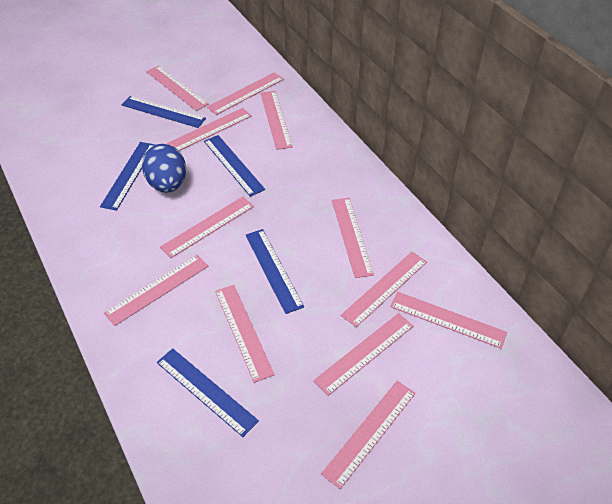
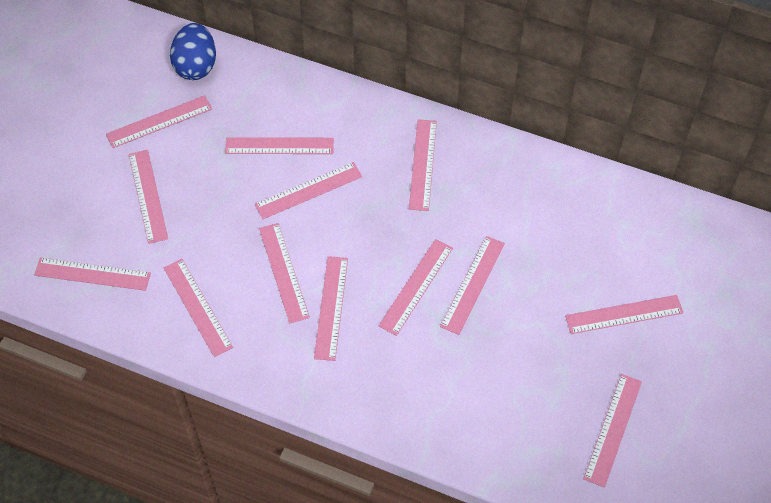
blue ruler: [100,142,155,211] [122,96,206,128] [157,348,259,437] [204,135,265,197] [245,229,304,314] = 5 -> none = 0
pink ruler: [104,255,208,326] [146,66,209,111] [160,196,254,258] [166,108,252,151] [207,72,284,115] [215,285,275,383] [260,91,293,150] [313,313,413,396] [321,381,415,489] [332,198,374,278] [341,252,427,327] [390,292,507,349] = 12 -> [34,258,151,291] [106,95,212,148] [129,150,168,244] [164,259,233,357] [225,137,334,154] [255,162,362,219] [259,223,310,323] [314,256,348,361] [379,239,453,336] [409,119,437,211] [440,236,505,335] [565,295,683,334] [583,374,642,487] = 13

